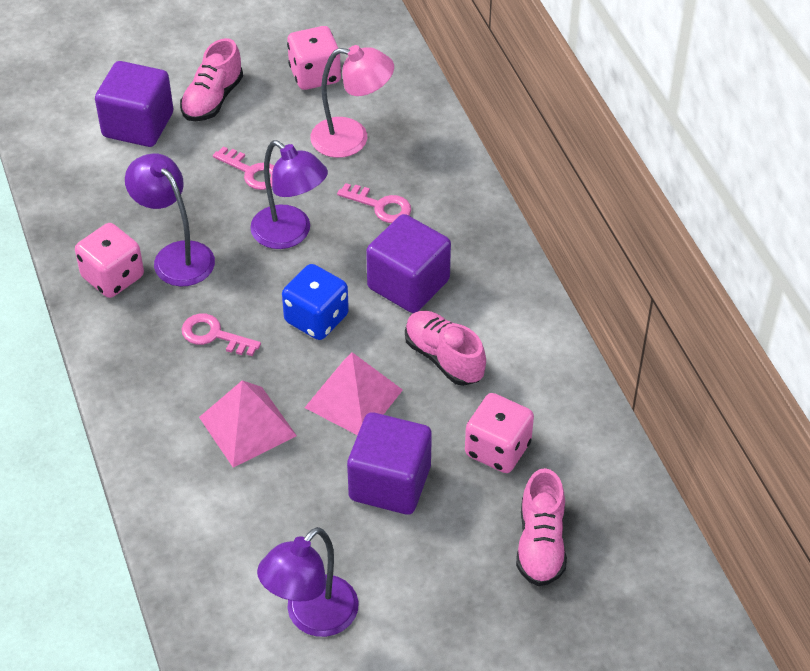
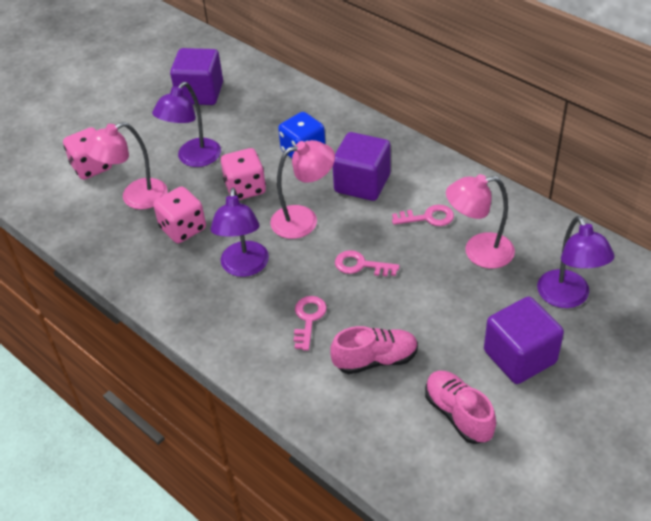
pink lamp: [310,45,394,158] = 1 -> [84,122,168,210] [270,140,335,239] [446,174,515,269] = 3
pink pyramid: [199,380,297,468] [304,352,403,435] = 2 -> none = 0
pink shoe: [180,38,243,121] [405,311,486,386] [516,468,567,586] = 3 -> [330,326,418,374] [425,371,496,444] = 2

